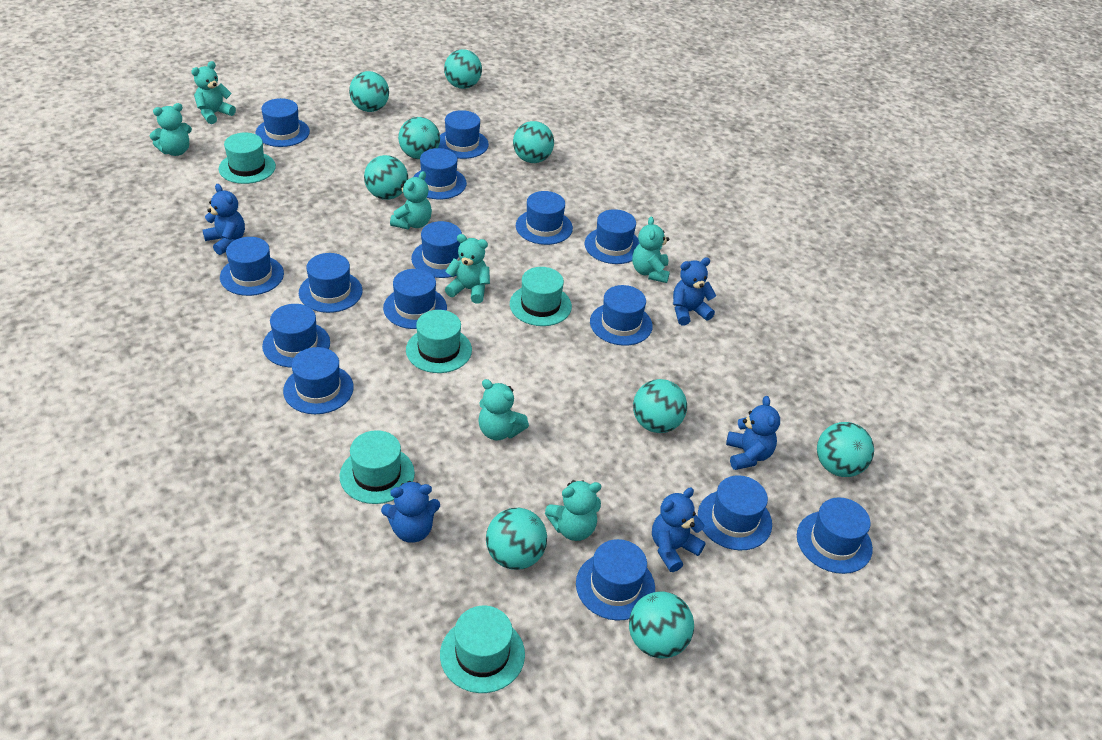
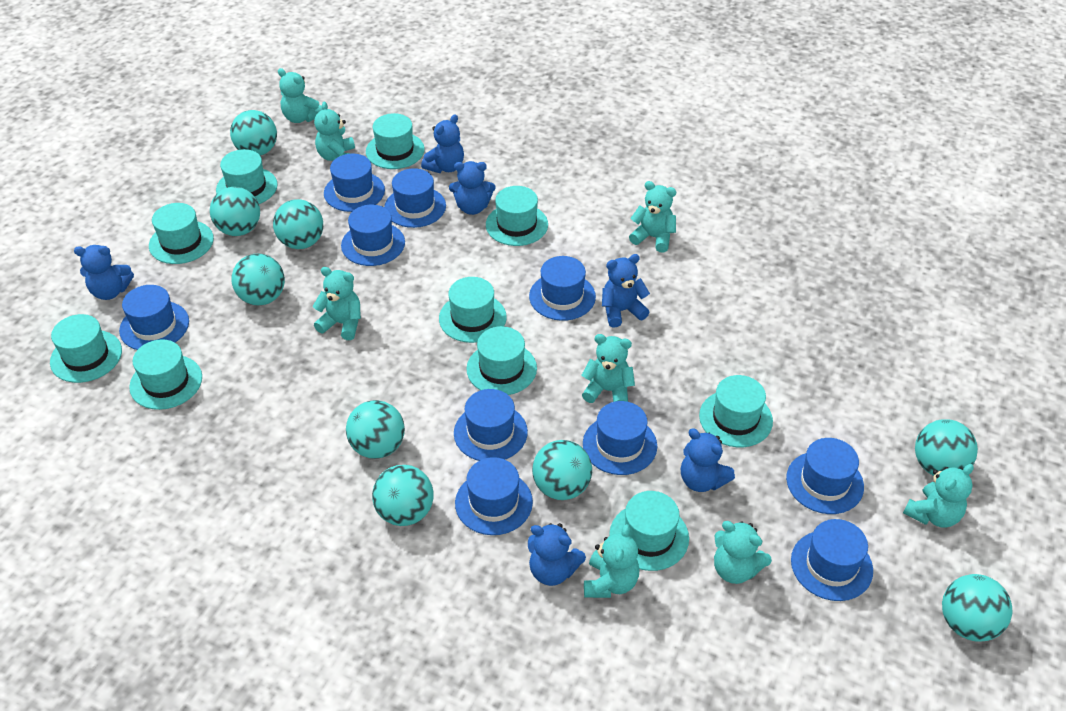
blue hat: [220,237,284,296] [256,98,310,147] [262,304,330,368] [283,347,354,414] [299,253,362,313] [383,269,447,329] [411,221,462,278] [413,148,467,199] [438,110,489,159] [516,191,573,245] [576,539,655,620] [585,209,640,264] [590,285,653,346] [698,475,772,551] [797,497,873,574] = 15 -> [119,285,189,350] [324,154,385,212] [341,205,405,266] [384,168,446,228] [454,389,528,461] [455,457,533,535] [529,256,596,321] [583,401,657,475] [786,438,864,514] [791,519,873,601] = 10
blue teddy bear: [202,184,245,255] [381,481,440,543] [652,488,706,572] [673,257,716,325] [726,396,780,470] = 5 -> [74,245,134,300] [421,114,464,173] [449,161,496,215] [528,523,586,586] [602,254,650,327] [681,428,735,492] = 6
turquoise hat: [219,133,276,184] [340,430,415,504] [406,310,472,373] [440,606,525,693] [510,267,572,326] = 5 -> [50,314,122,383] [129,339,202,410] [149,203,214,264] [216,149,278,204] [366,113,425,169] [439,277,507,343] [466,326,537,395] [486,186,548,246] [609,491,689,571] [699,375,773,447] = 10
turquoise teddy bear: [150,103,192,156] [191,61,236,124] [390,171,432,229] [445,234,490,304] [478,379,529,441] [545,480,601,541] [632,217,670,283] = 7 -> [278,68,322,123] [312,267,361,340] [314,101,355,161] [581,334,635,403] [584,524,639,598] [629,181,676,253] [714,521,772,584] [903,464,974,528] = 8

